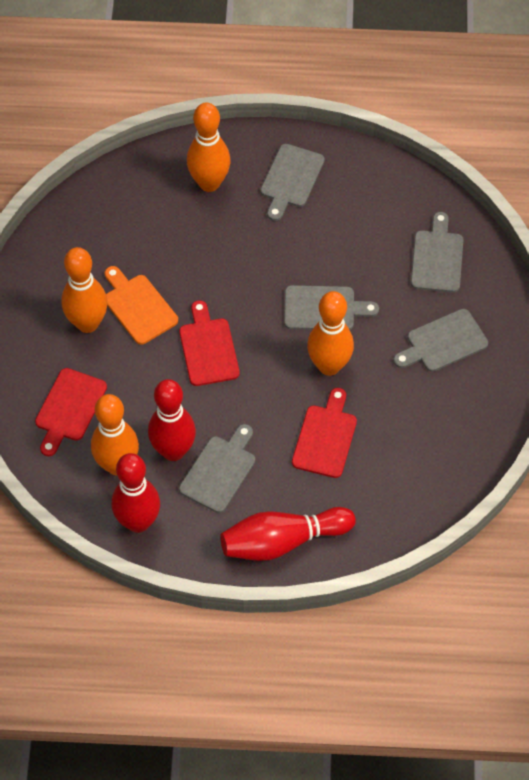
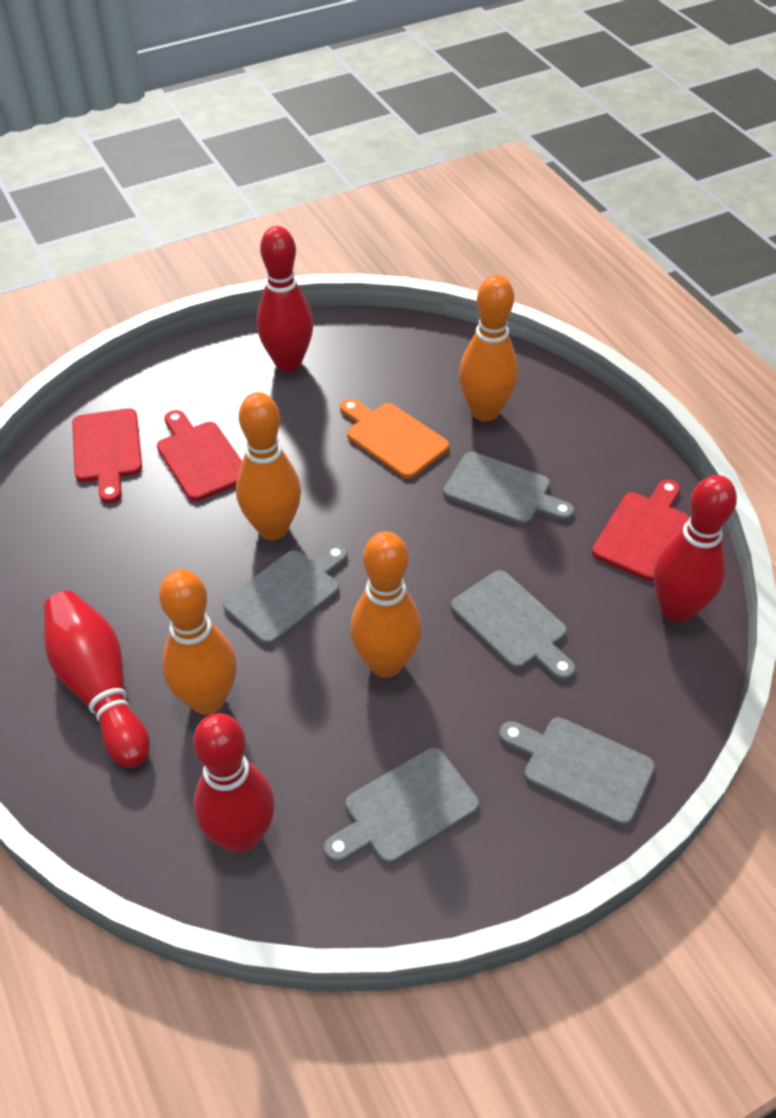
red bowling pin: [112,453,160,533] [148,379,196,461] [220,507,356,561] = 3 -> [44,591,150,768] [193,713,275,853] [257,226,313,372] [653,475,737,622] = 4

